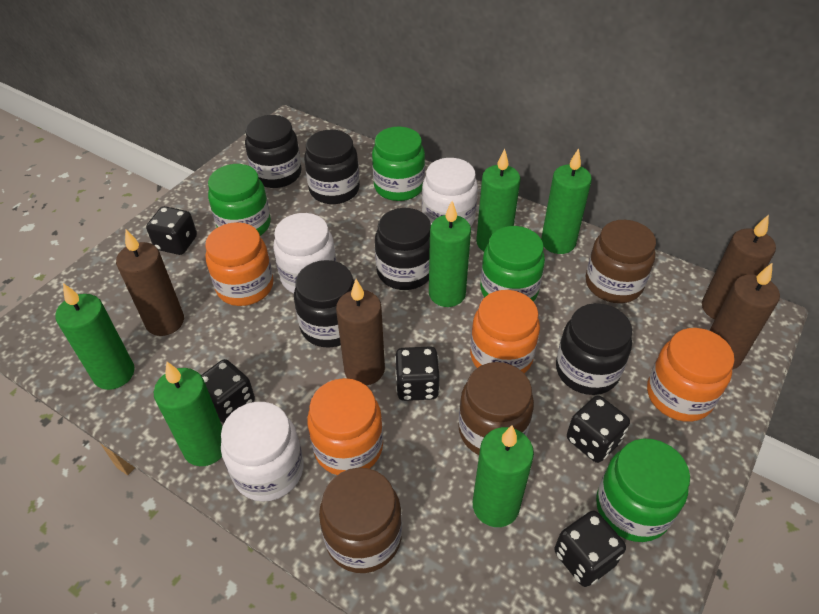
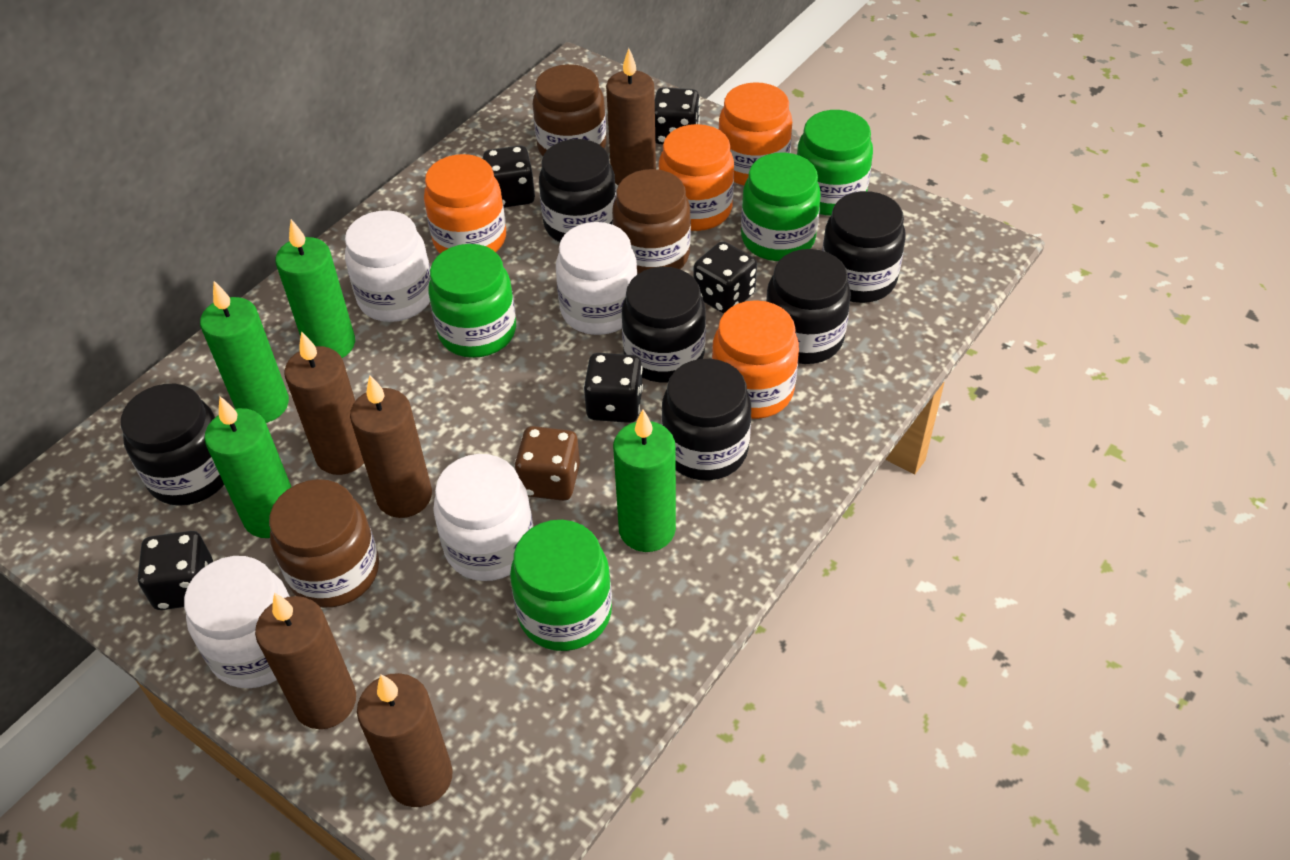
black jar: [245,115,302,188] [294,260,355,348] [304,130,360,204] [375,208,431,290] [556,303,632,395] = 5 -> [121,384,224,506] [539,139,616,242] [622,267,706,382] [661,359,751,480] [766,249,851,364] [822,191,905,303] = 6
brown candle: [116,230,184,336] [336,279,385,386] [702,215,776,320] [709,263,780,370] = 4 -> [255,593,356,729] [284,331,364,475] [350,375,432,518] [357,673,453,807] [606,48,656,185] = 5
brown dice: none = 0 -> [514,426,580,501] = 1
green candle: [55,283,135,390] [154,362,222,466] [429,201,471,307] [473,425,534,527] [476,149,521,251] [541,148,592,254] = 6 -> [200,281,289,423] [205,396,291,538] [275,219,355,358] [613,409,676,552] = 4
white jar: [221,402,304,502] [273,213,337,293] [422,158,478,227] = 3 -> [184,556,290,688] [345,210,430,322] [433,454,533,581] [556,222,637,335] = 4

